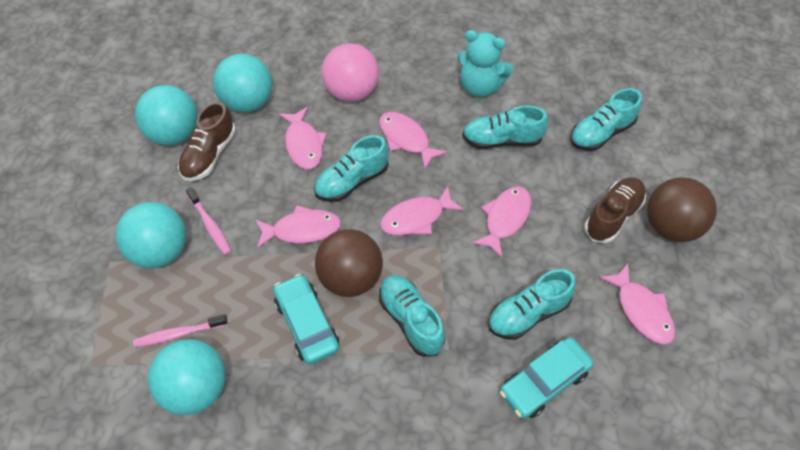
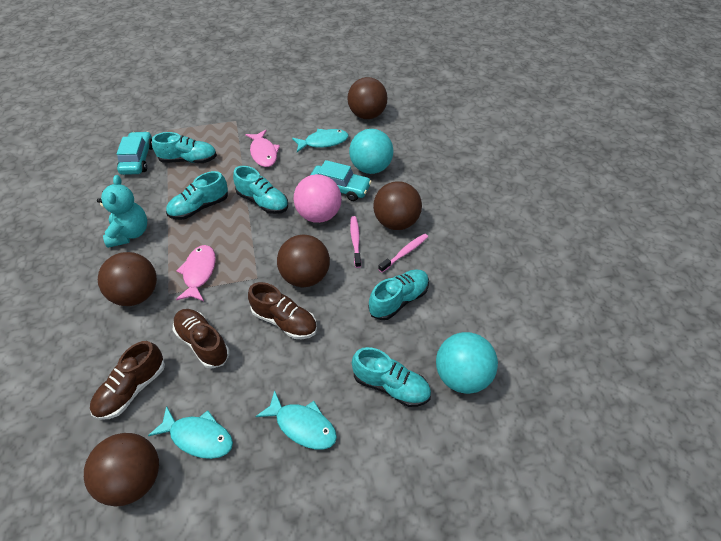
brown ball: [315,229,383,297] [647,177,717,242] = 2 -> [84,433,159,506] [98,252,157,306] [277,235,330,287] [348,77,388,119] [373,181,422,230] = 5
brown shoe: [178,102,236,181] [584,177,646,243] = 2 -> [90,341,165,420] [173,309,229,369] [248,282,317,339] = 3
pink fish: [255,205,341,249] [279,107,327,169] [379,112,447,169] [380,186,464,235] [472,186,531,258] [599,264,675,344] = 6 -> [176,245,216,301] [245,130,280,167] = 2
turquoise ball: [116,202,186,268] [135,85,198,145] [148,339,225,415] [213,54,272,112] = 4 -> [349,129,393,174] [436,332,498,394] = 2
turquoise fish: none = 0 -> [148,406,233,459] [255,390,337,450] [292,129,348,152] = 3

